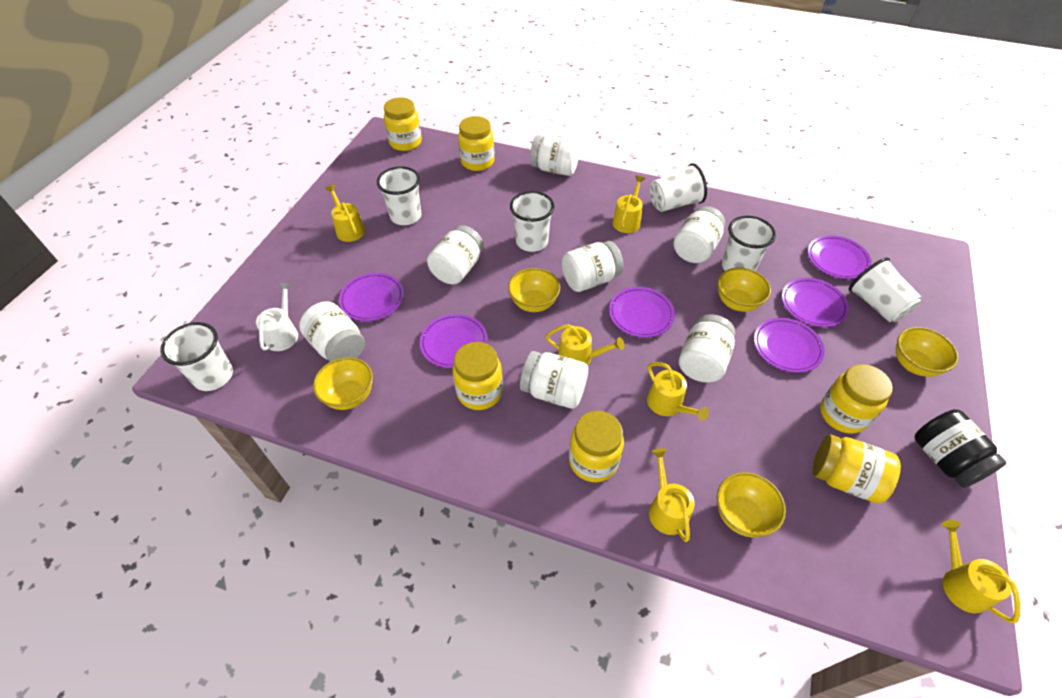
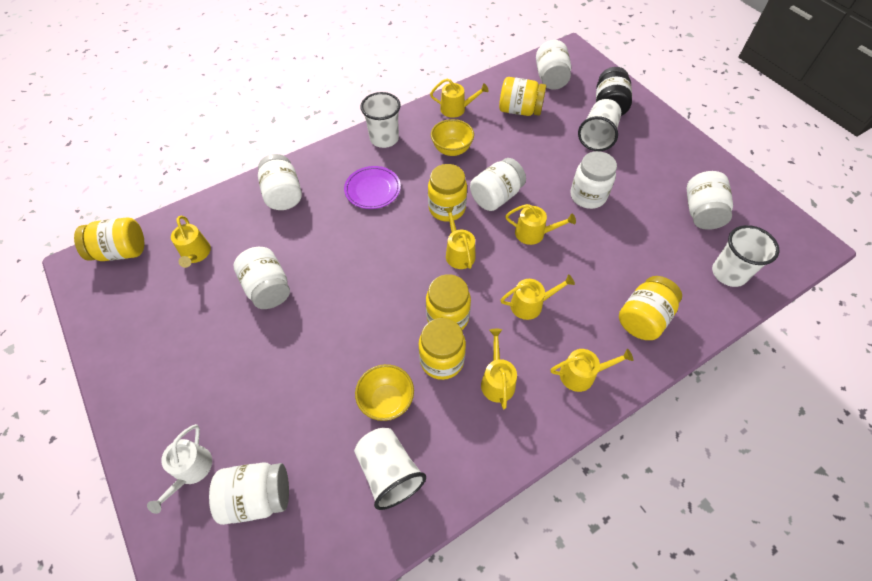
purple plate: [339,273,404,321] [420,314,488,368] [609,287,675,338] [754,318,825,373] [782,278,849,327] [808,235,872,279] = 6 -> [344,166,401,209] = 1
white cup: [160,322,233,391] [377,166,422,225] [510,191,555,252] [650,163,707,212] [722,216,776,271] [849,258,922,322] = 6 -> [354,428,426,510] [361,92,401,148] [578,99,621,151] [712,225,779,287] = 4
yellow bowl: [313,357,373,410] [508,268,560,312] [717,472,786,537] [718,267,771,312] [896,327,958,377] = 5 -> [355,364,414,421] [431,119,474,156] = 2
yellow watering can: [325,185,365,242] [545,324,624,365] [612,176,645,233] [647,362,709,421] [649,448,695,542] [942,520,1020,623] = 6 -> [171,216,211,268] [430,79,489,118] [444,206,475,269] [481,329,517,409] [501,274,575,320] [505,204,576,245] [551,349,633,392] = 7

